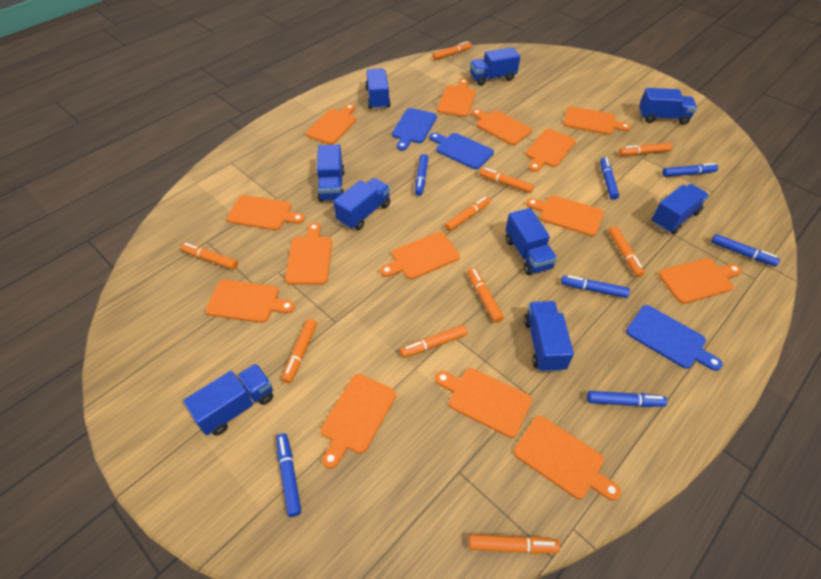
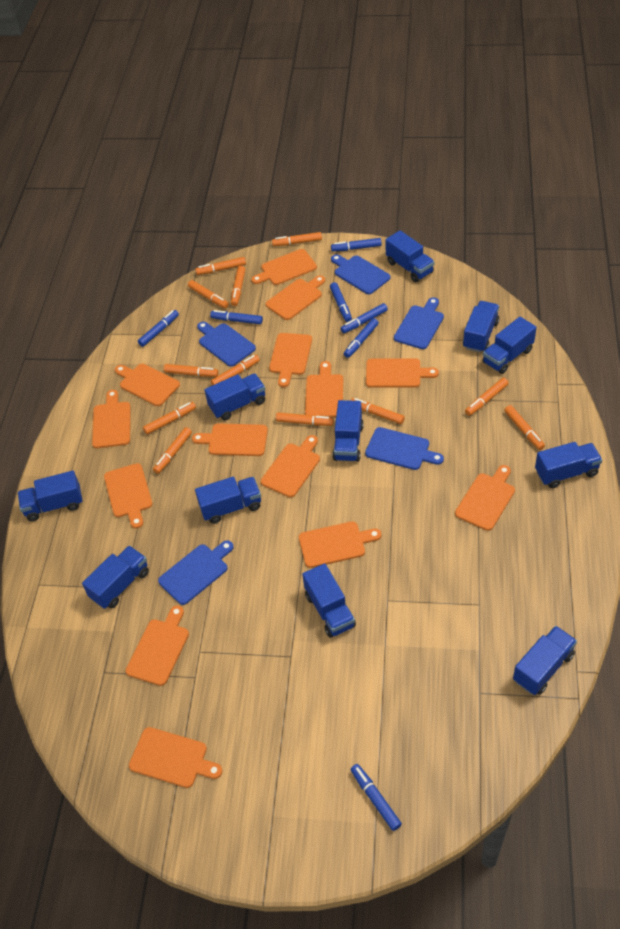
blue cutting board: [392,108,437,151] [429,133,494,170] [626,305,723,371] = 3 -> [158,540,234,605] [197,322,256,367] [331,254,390,294] [365,427,444,470] [394,297,444,349] = 5
blue truck: [183,363,273,436] [317,145,345,202] [333,178,390,230] [365,68,391,109] [470,47,520,86] [506,208,557,275] [524,301,574,372] [639,88,697,125] [651,184,709,234] = 9 -> [18,471,82,521] [82,546,149,609] [195,477,261,524] [205,374,266,420] [302,563,356,638] [332,400,364,462] [385,230,434,282] [463,301,499,353] [483,317,537,374] [513,626,577,695] [535,442,602,488] = 11
orange marker: [181,243,238,270] [282,319,317,383] [400,325,468,358] [432,41,472,60] [444,196,490,232] [467,268,504,323] [469,534,560,554] [479,168,534,193] [608,226,645,277] [619,143,672,156] = 10 -> [143,402,196,435] [153,427,192,474] [164,364,218,377] [188,280,229,308] [195,257,246,275] [211,355,260,385] [231,266,245,306] [272,232,322,246] [276,412,334,426] [351,398,405,424] [465,378,509,416] [504,405,545,450] = 12

